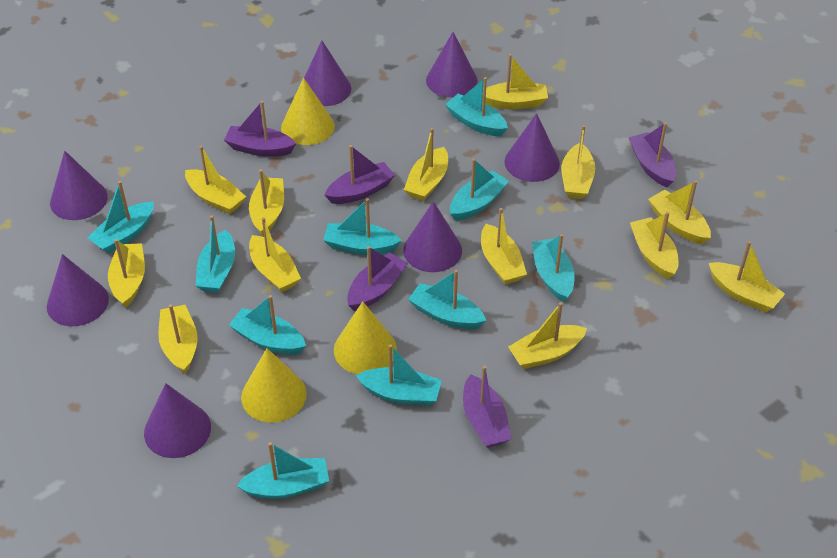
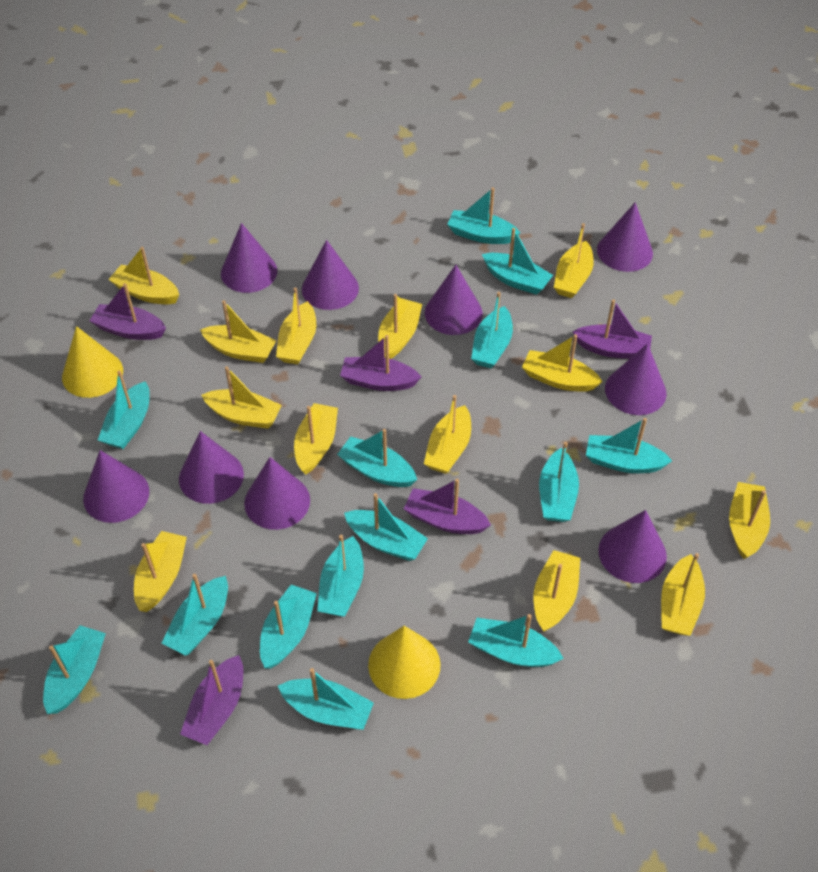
purple cone: [47,254,109,326] [50,151,108,220] [144,383,211,458] [304,40,351,106] [403,201,462,272] [426,32,478,98] [504,113,560,182] = 7 -> [83,450,149,523] [179,431,244,504] [221,223,277,293] [244,457,310,530] [302,240,359,310] [425,265,483,335] [597,202,653,272] [598,510,667,583] [605,344,666,415] = 9
turquoise boat: [87,181,154,254] [195,215,235,293] [229,295,306,355] [237,442,329,499] [323,198,402,255] [356,344,442,406] [408,270,486,329] [445,77,508,136] [450,159,509,221] [532,234,575,302] = 10 -> [43,625,106,714] [98,370,150,449] [162,574,228,656] [260,585,317,669] [278,668,374,730] [317,535,364,617] [337,429,417,487] [344,493,428,561] [447,187,520,244] [468,614,564,667] [471,292,513,368] [482,228,553,295] [539,442,579,522] [586,418,672,473] = 14
yellow cone: [241,348,307,423] [281,78,335,145] [334,302,397,374] = 3 -> [62,326,123,398] [368,626,441,699] = 2

